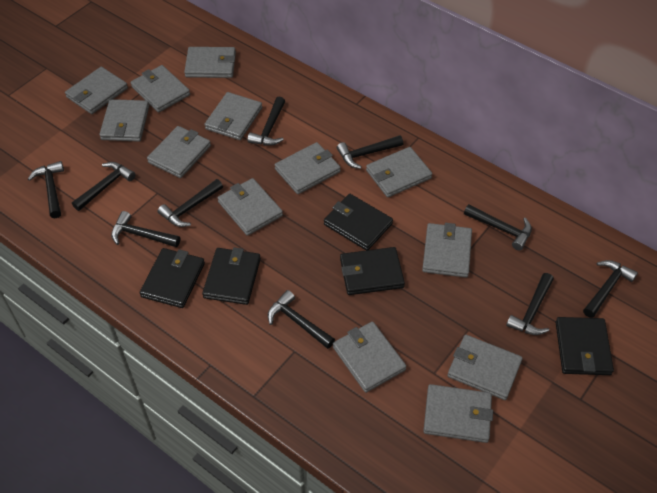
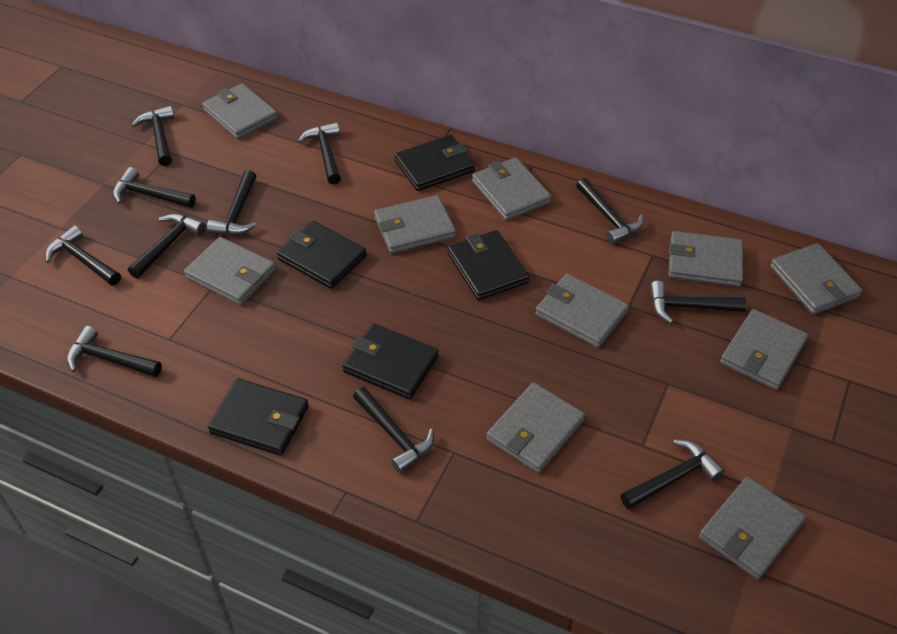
black hammer: [28,161,64,218] [72,162,136,211] [111,211,180,247] [158,179,223,227] [247,96,285,146] [268,290,335,349] [337,135,403,169] [464,204,532,251] [506,273,554,335] [583,260,638,318] = 10 -> [45,225,121,286] [66,326,162,377] [113,167,196,208] [128,213,206,279] [132,106,174,166] [207,170,257,235] [298,122,341,184] [353,387,434,473] [576,178,643,244] [621,439,725,510] [650,281,746,324] = 11
grey wallet: [65,67,128,114] [99,99,149,142] [131,65,190,112] [147,126,211,178] [184,47,236,78] [204,92,262,140] [218,178,283,236] [275,142,341,194] [333,322,406,393] [366,147,432,197] [422,223,472,278] [423,384,493,443] [447,335,523,400] = 13 -> [184,237,276,305] [202,83,278,139] [374,195,456,253] [472,157,551,221] [486,382,585,473] [535,274,629,348] [668,231,743,287] [699,477,806,580] [720,309,808,390] [770,243,862,315] = 10

